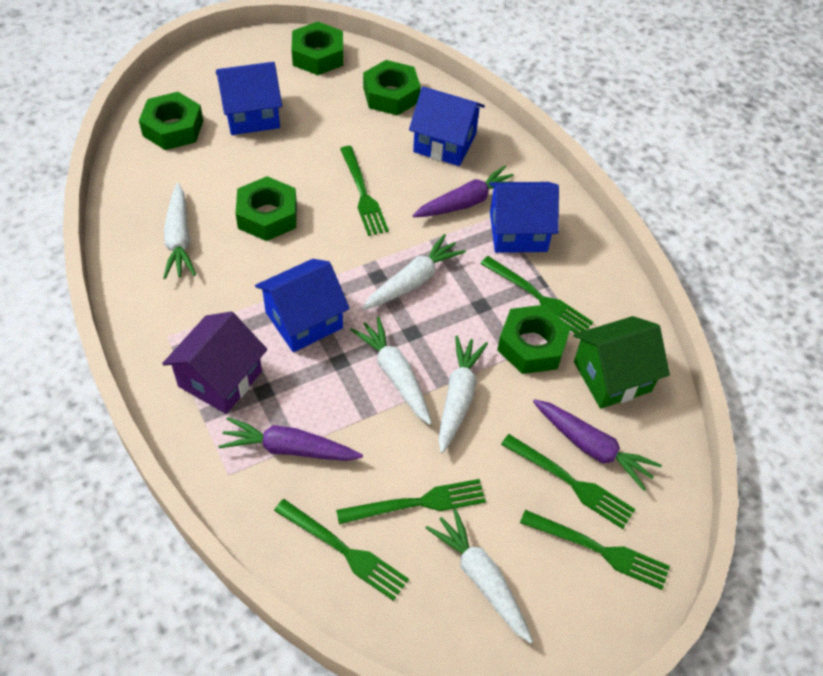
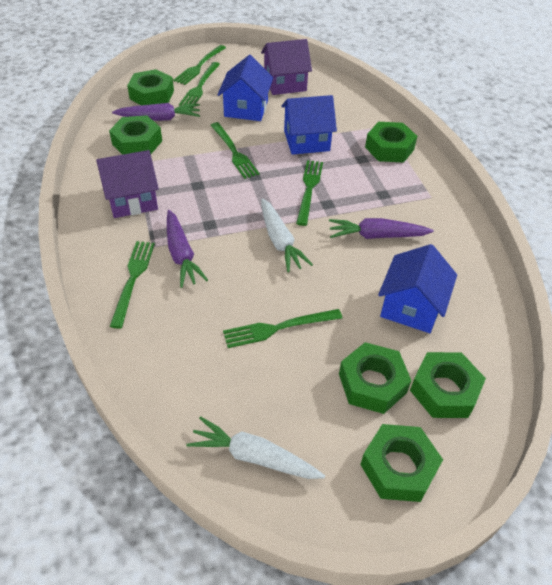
blue house: [216,62,282,135] [255,259,350,352] [409,86,485,166] [489,182,559,253] = 4 -> [217,55,273,121] [281,95,337,155] [378,244,457,333] = 3
green house: [574,316,670,409] = 1 -> none = 0
green nut: [139,92,203,150] [235,176,297,241] [292,22,343,75] [363,60,421,116] [497,305,571,374] = 5 -> [109,115,162,155] [127,69,174,105] [339,342,412,414] [360,424,443,502] [365,122,417,163] [410,352,486,418] = 6
purple house: [162,311,267,414] = 1 -> [96,150,159,218] [261,39,312,95] = 2
white carrot: [163,183,196,279] [350,316,432,425] [362,234,466,310] [426,508,533,644] [438,336,488,454] = 5 -> [187,416,325,479] [261,198,313,272] = 2

